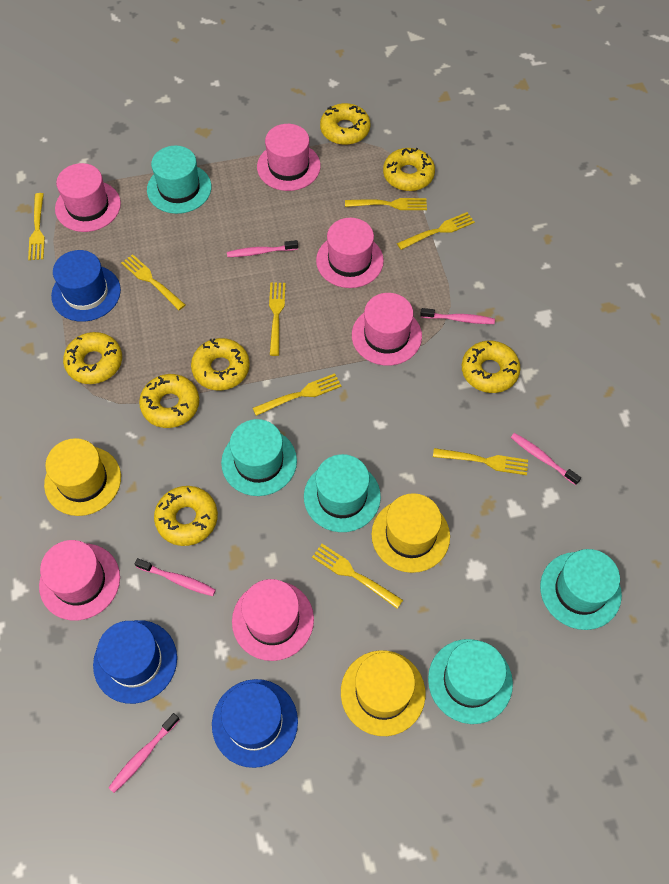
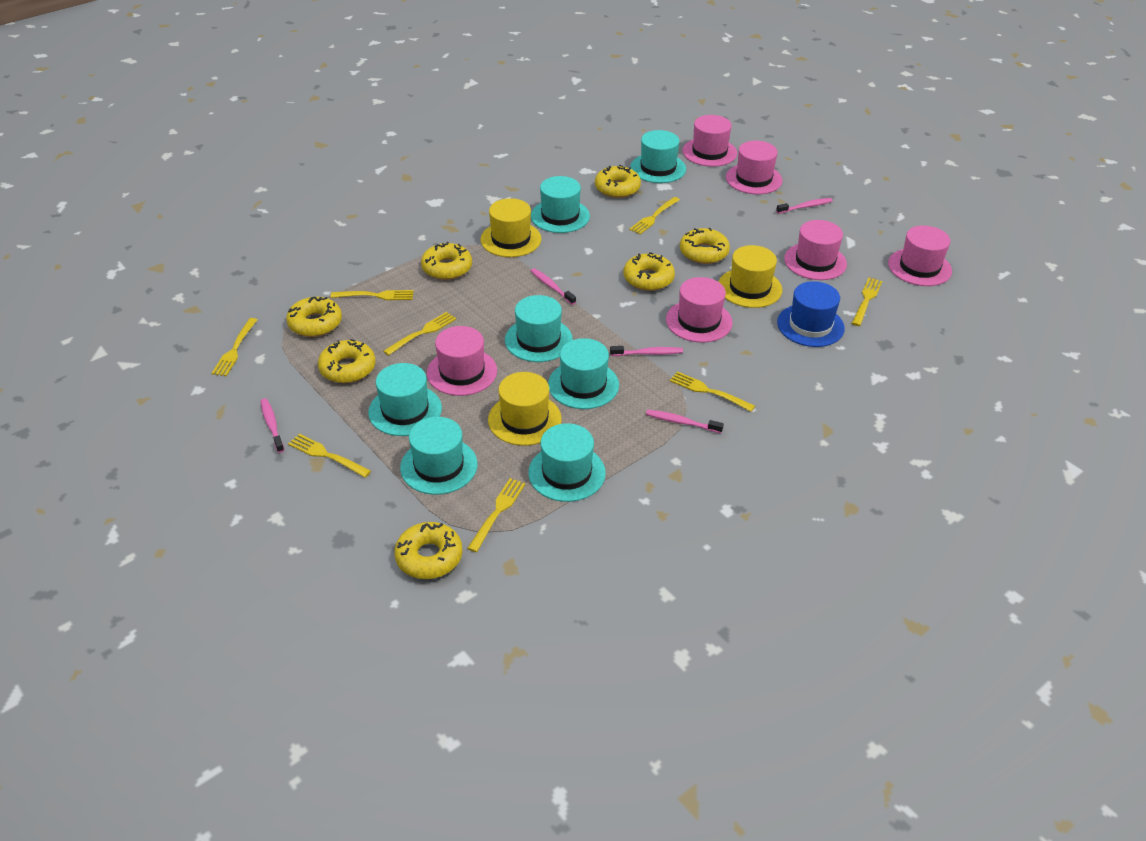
blue hat: [51,250,121,322] [93,620,177,704] [212,679,298,768] = 3 -> [777,281,845,347] = 1
turquoise hat: [147,146,211,214] [221,419,297,496] [304,454,381,532] [428,639,513,724] [540,549,622,630] = 5 -> [368,363,442,436] [400,417,477,495] [505,295,573,362] [528,423,606,502] [531,176,590,233] [548,338,619,409] [630,130,686,183] = 7

